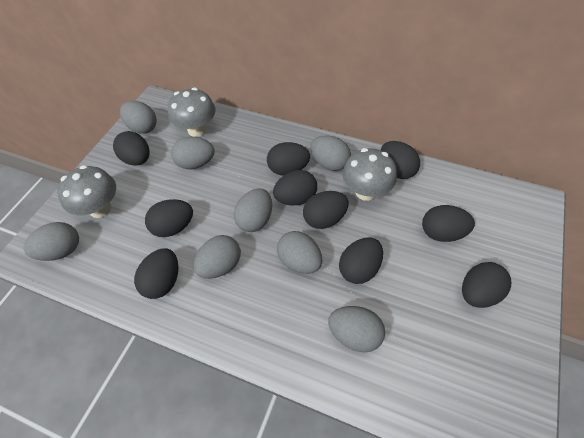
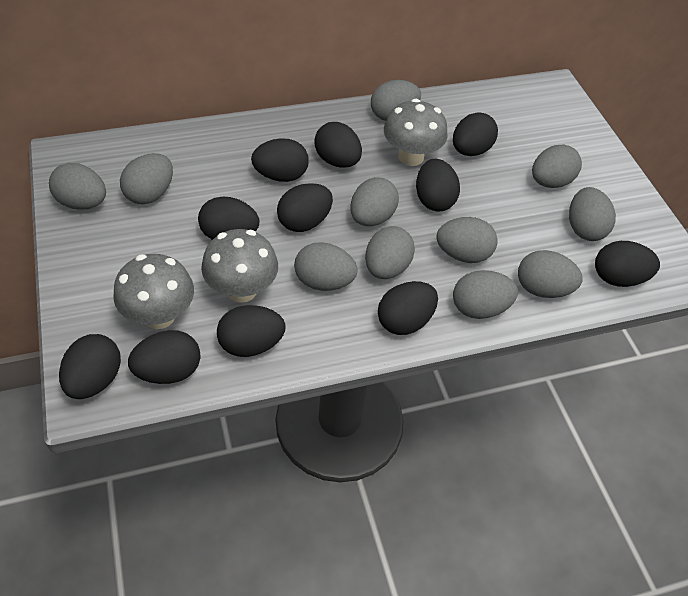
black egg: [113,131,150,166] [134,248,178,299] [145,199,193,237] [267,142,310,175] [273,170,317,206] [303,191,348,229] [339,237,383,284] [381,141,420,179] [422,205,475,242] [462,262,511,308] = 10 -> [59,334,121,399] [128,330,201,384] [198,197,259,240] [217,305,285,357] [251,138,309,182] [277,183,333,232] [314,122,362,168] [378,281,438,335] [416,159,460,212] [453,112,498,156] [595,241,660,287] = 11
grey egg: [23,222,79,261] [120,101,157,134] [171,137,215,169] [194,235,241,279] [234,188,272,232] [277,231,322,274] [310,135,351,171] [328,306,385,353] = 8 -> [49,163,106,210] [120,153,173,204] [294,242,358,291] [350,178,399,226] [365,226,415,279] [371,80,421,121] [436,217,498,263] [453,270,518,319] [518,250,583,298] [532,144,582,188] [569,187,616,241] = 11

